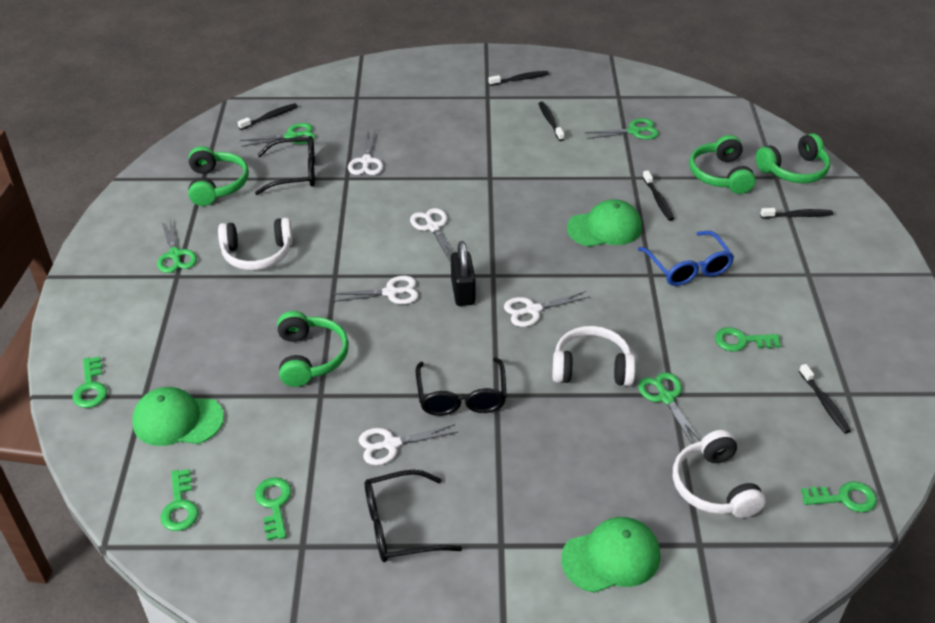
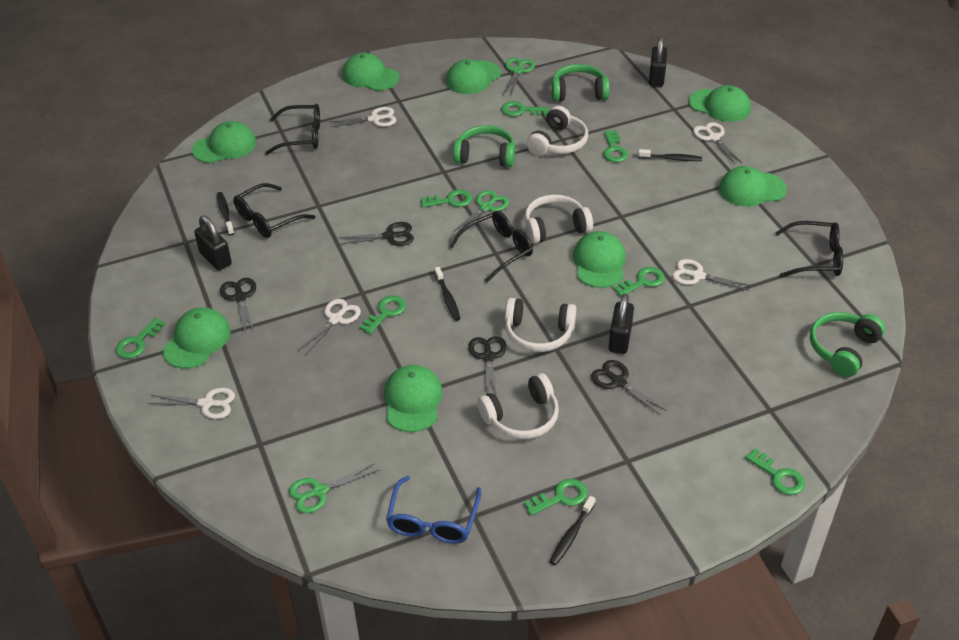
black glasses: [255,136,315,195] [365,470,462,562] [416,358,507,416] = 3 -> [233,183,316,238] [265,104,320,155] [450,211,533,282] [775,221,843,277] = 4
black padlock: [451,241,476,306] = 1 -> [194,215,232,271] [609,293,634,354] [649,36,667,87] = 3
black scissors: none = 0 -> [220,278,256,333] [338,222,414,246] [468,336,506,397] [591,360,667,415] = 4
black toothbrush: [238,103,298,130] [488,71,549,86] [538,101,564,141] [643,170,674,221] [760,208,833,218] [799,364,851,434] = 6 -> [217,192,234,236] [434,267,461,321] [550,496,596,565] [638,149,702,161] = 4
green cap: [132,387,224,446] [561,517,660,593] [567,199,642,247] = 3 -> [163,307,231,368] [192,121,256,163] [342,53,400,91] [384,365,443,432] [446,59,501,94] [573,231,626,288] [689,85,751,122] [719,166,787,207] = 8
green headphones: [188,146,249,206] [277,311,349,387] [689,135,756,194] [756,133,830,183] = 4 -> [453,125,515,167] [551,64,610,101] [810,312,885,377] = 3
green key: [73,356,107,408] [160,469,198,531] [255,477,291,541] [715,327,781,351] [801,482,877,512] = 5 -> [116,318,166,359] [359,296,406,334] [421,189,472,207] [501,101,549,116] [524,479,587,516] [603,131,628,162] [613,267,665,297] [745,448,805,495] = 8
green scissors: [157,219,197,273] [240,123,316,147] [585,118,659,140] [638,372,701,444] = 4 -> [289,463,379,513] [453,190,509,236] [503,58,535,94] = 3
white headphones: [218,218,293,270] [553,326,635,386] [673,430,766,518] = 3 -> [477,373,559,440] [505,298,576,352] [525,194,593,244] [527,106,588,156] = 4

